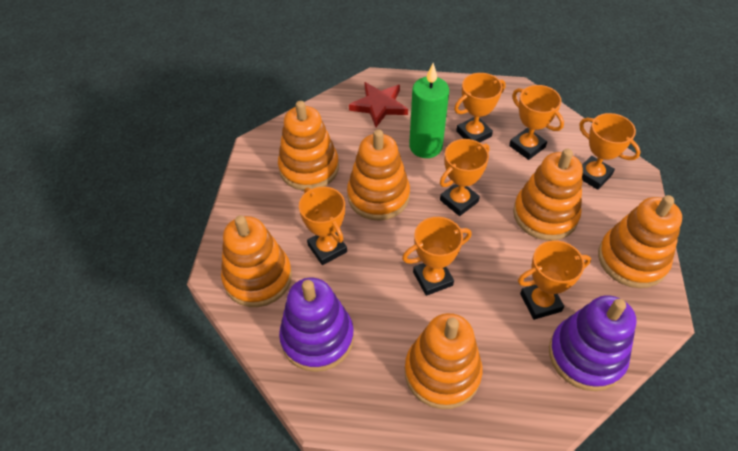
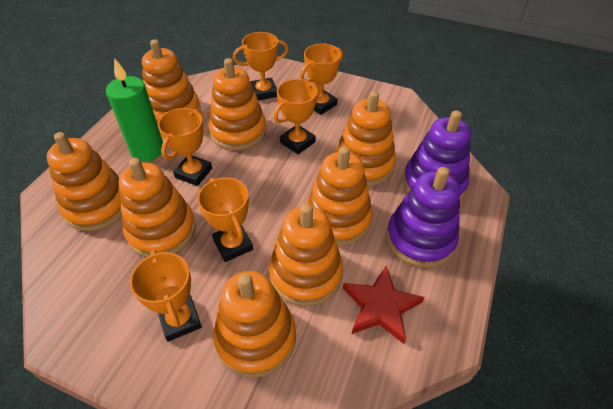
orange stacking toy: [221,215,292,307] [278,101,339,191] [347,129,410,221] [405,313,482,409] [513,149,583,240] [598,195,682,288] = 6 -> [47,132,122,231] [119,158,196,257] [142,39,201,124] [208,58,266,150] [213,271,296,378] [269,204,343,306] [306,146,373,246] [335,91,396,186] = 8
orange trophy: [299,187,347,265] [402,217,472,296] [440,139,489,216] [454,73,506,143] [509,85,564,160] [518,240,591,320] [579,113,641,190] = 7 -> [130,250,202,342] [158,108,212,186] [197,177,253,262] [233,32,289,101] [274,79,320,154] [300,43,343,115] = 6

